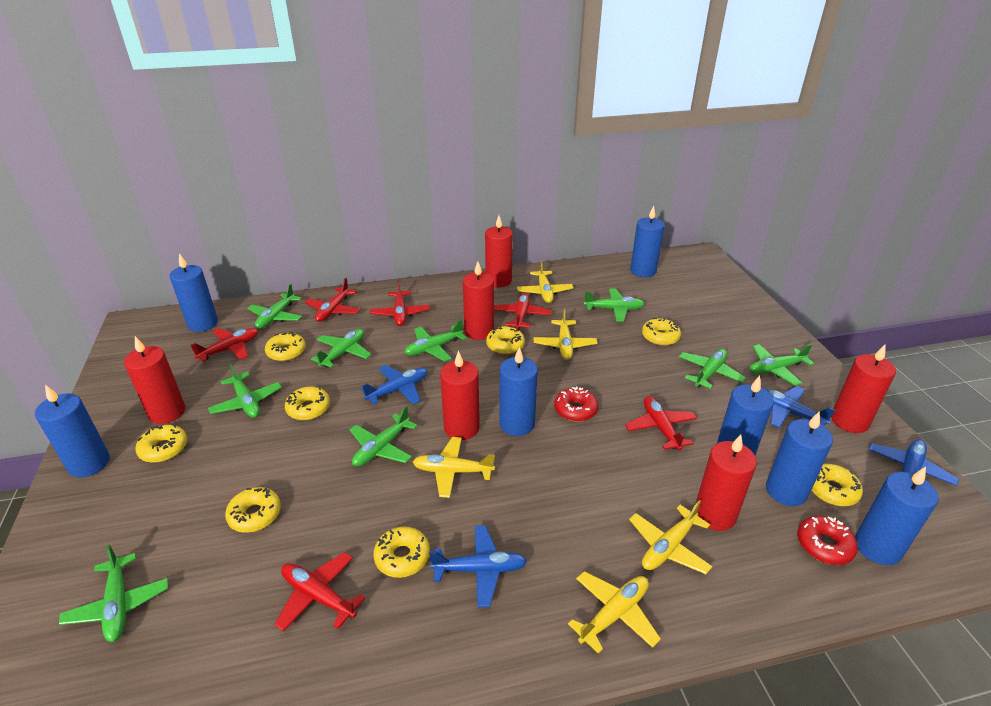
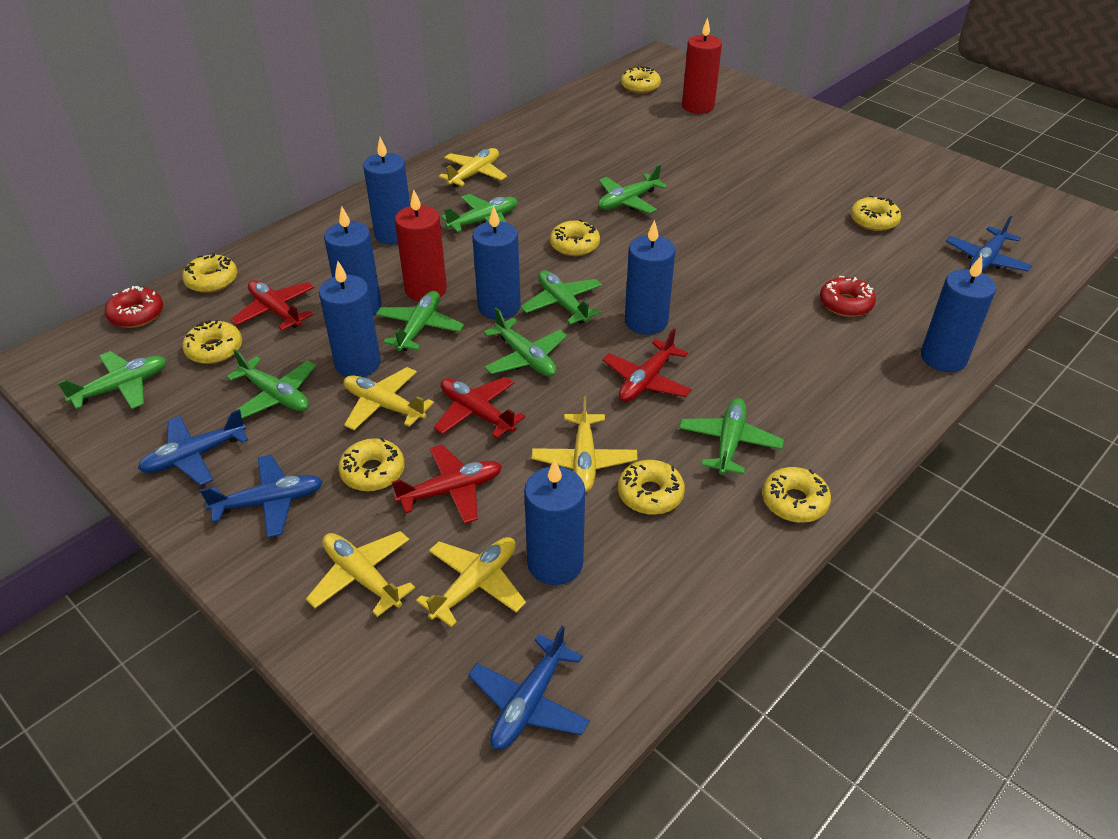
green plane: [59,544,168,642] [208,364,282,418] [247,284,302,329] [311,329,372,368] [350,406,418,467] [404,320,467,362] [584,289,645,322] [679,349,746,389] [749,344,814,386] = 9 -> [58,351,167,409] [226,349,316,419] [376,291,464,351] [441,194,518,232] [484,308,567,377] [521,270,602,324] [598,164,667,214] [679,398,784,475] = 8
red candle: [124,336,185,424] [440,350,480,440] [463,261,494,340] [485,215,513,287] [695,435,757,531] [831,345,896,433] = 6 -> [395,190,447,301] [682,18,722,114] = 2
red plane: [190,328,258,362] [274,552,365,632] [305,278,360,322] [370,280,430,326] [494,293,552,330] [625,396,697,451] = 6 -> [230,280,314,330] [392,445,502,524] [434,377,526,438] [602,328,692,402] = 4

